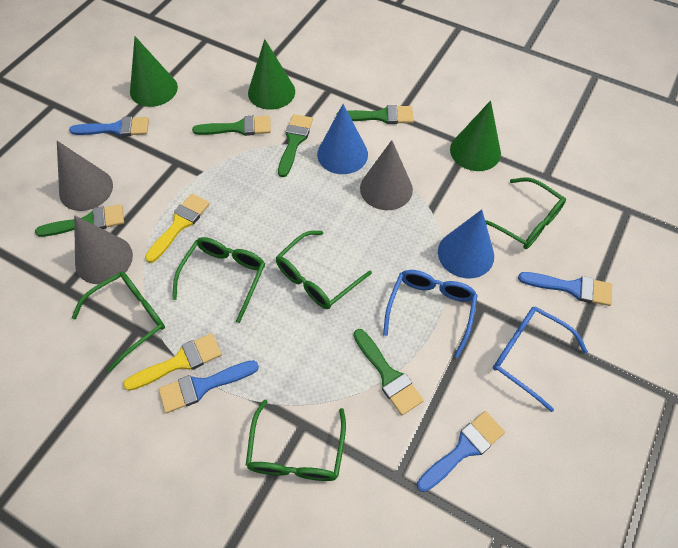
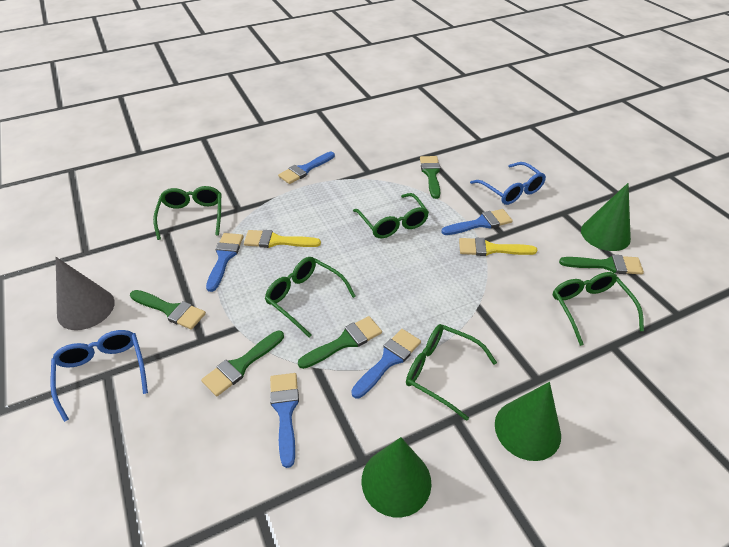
blue brush: [69,117,149,137] [159,360,259,413] [417,411,505,492] [518,272,612,306] = 4 -> [206,233,243,292] [270,373,299,468] [278,152,335,184] [351,329,421,398] [441,209,513,235] = 5
blue cone: [317,104,368,174] [438,209,494,279] = 2 -> none = 0
grey cone: [57,141,113,211] [74,215,133,284] [360,140,413,210] = 3 -> [56,257,115,330] = 1

